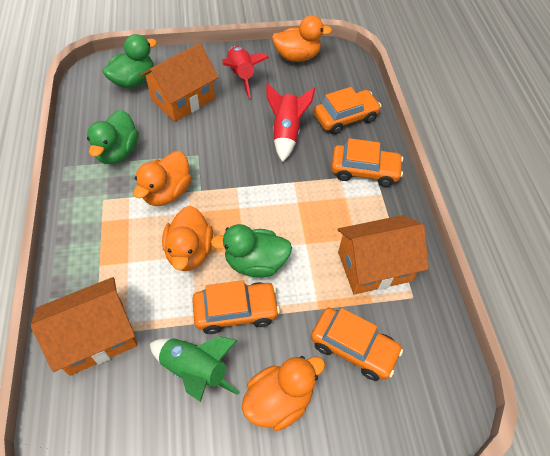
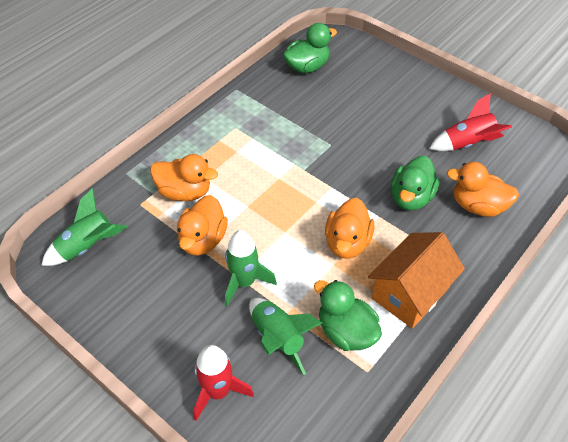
green rocket: [150,336,239,402] = 1 -> [41,188,127,266] [225,230,277,306] [249,298,322,375] = 3
orange car: [192,281,280,334] [311,308,403,381] [314,87,381,134] [331,138,403,187] = 4 -> none = 0
orange house: [31,277,137,376] [140,43,219,122] [338,215,429,295] = 3 -> [368,232,465,329] = 1

